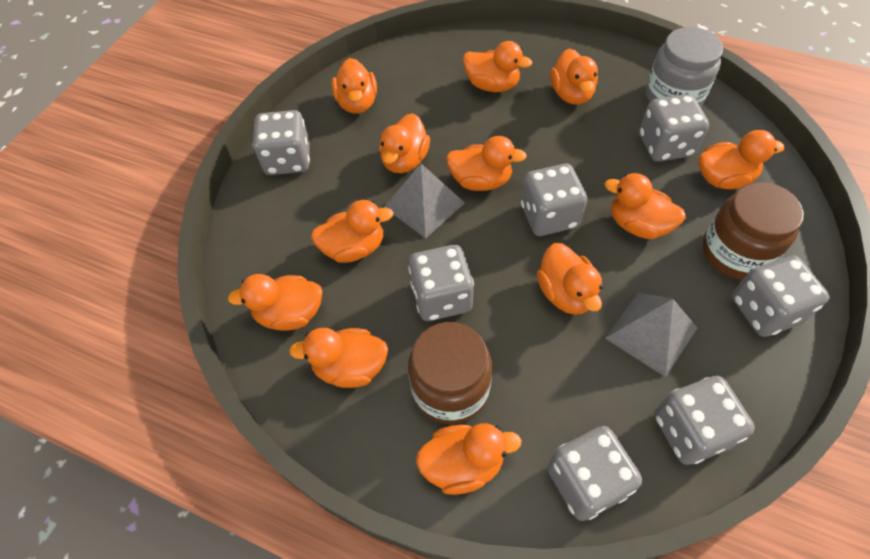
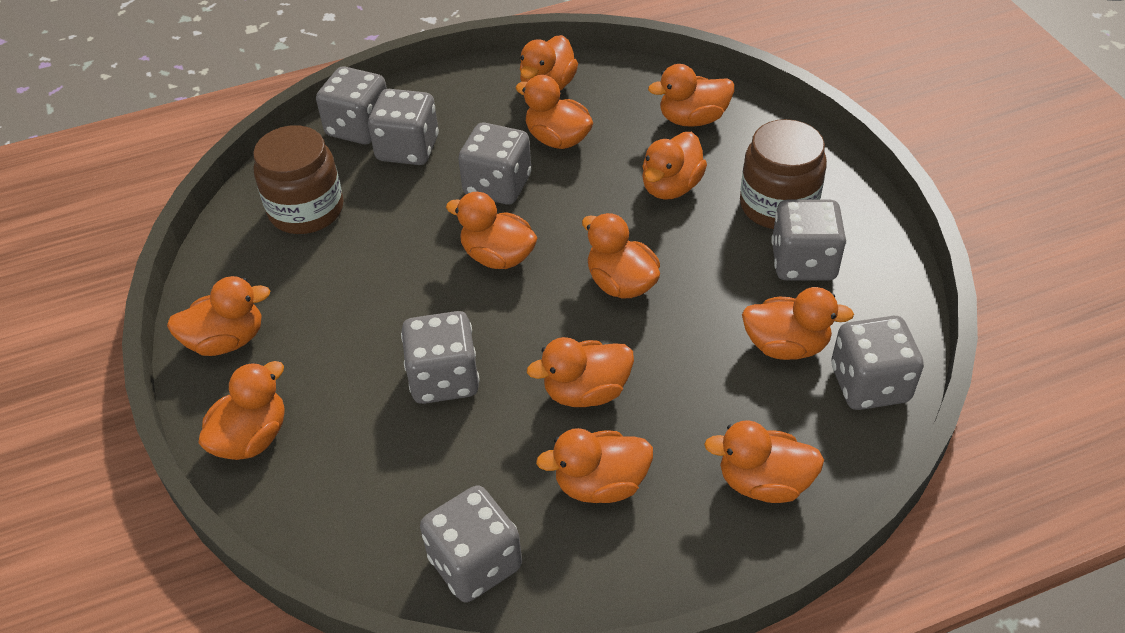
grey jar: [646,27,723,107] = 1 -> none = 0
grey pyramid: [384,164,465,238] [605,293,697,377] = 2 -> none = 0

